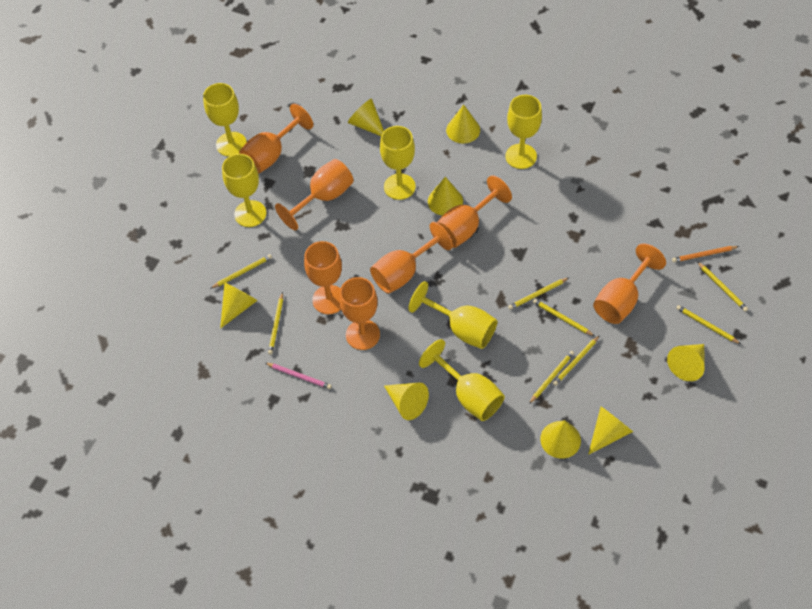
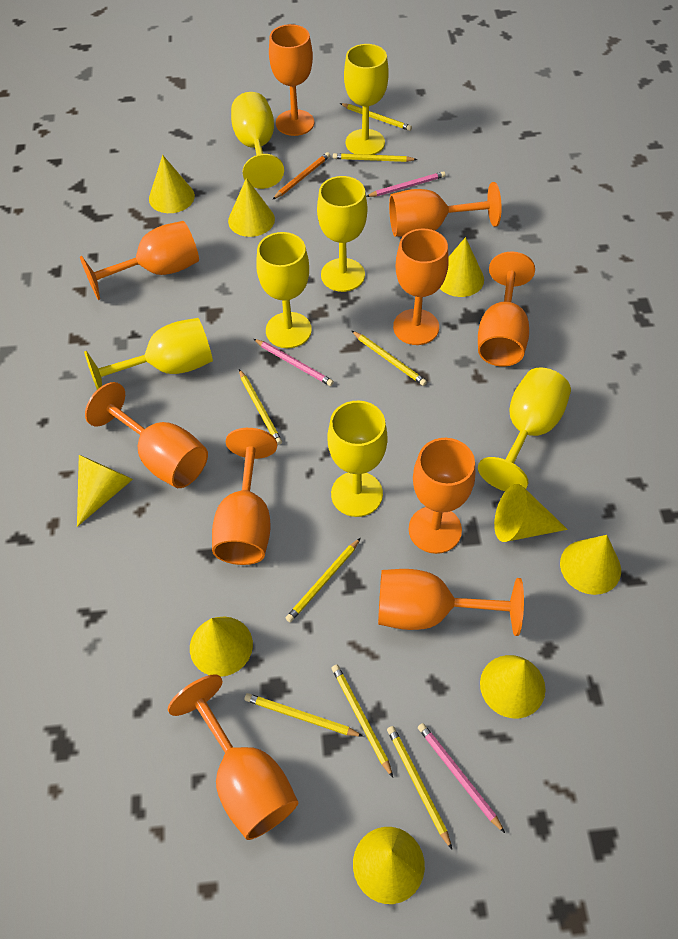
orange goblet: [239,104,313,174] [275,159,354,230] [304,241,342,314] [339,277,380,350] [370,222,453,294] [437,175,512,248] [593,243,666,324] = 7 -> [80,221,199,300] [85,382,208,488] [168,674,298,840] [212,428,277,565] [269,24,314,136] [378,569,524,636] [389,182,502,237] [393,228,449,345] [409,438,475,554] [478,252,535,366] = 10
pink pencil: [266,363,332,389] = 1 -> [254,339,334,386] [366,171,446,197] [418,723,505,833] = 3
yellow cone: [220,282,258,329] [348,99,384,136] [384,383,429,420] [428,177,463,216] [446,104,480,144] [540,420,581,459] [588,406,633,455] [667,344,705,381] = 8 -> [77,455,133,527] [149,155,195,213] [190,617,253,677] [228,178,275,237] [353,827,425,904] [439,237,484,297] [480,655,546,718] [494,484,568,542] [560,535,621,595] = 9
yellow goblet: [203,83,247,157] [222,154,266,227] [380,126,416,200] [408,281,497,349] [419,339,505,421] [505,95,542,169] = 6 -> [84,318,213,390] [231,92,284,189] [256,232,312,348] [317,176,367,292] [327,401,388,517] [344,44,389,155] [478,367,571,491] = 7

